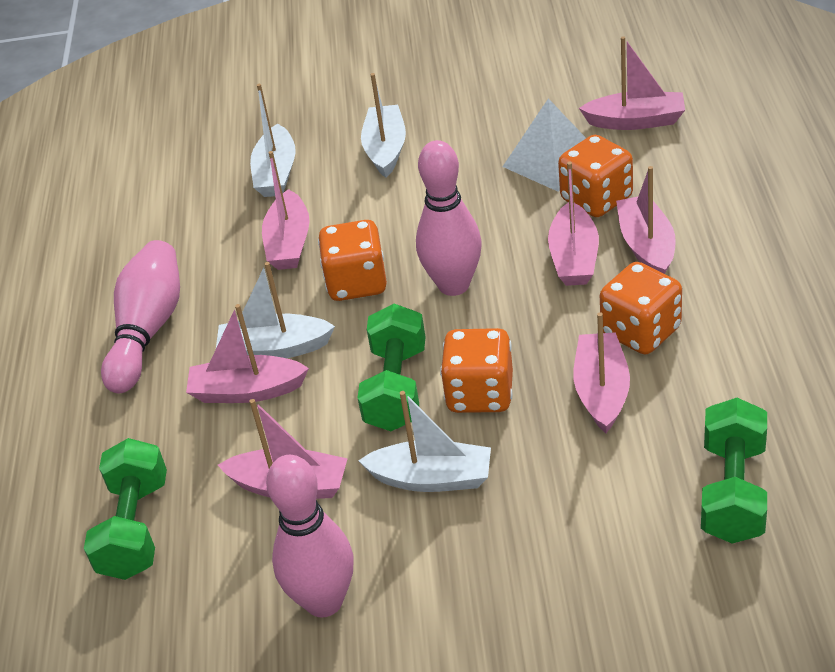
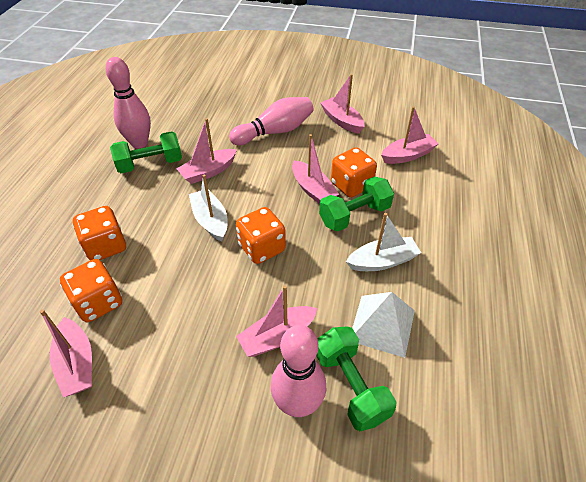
pink boat: [186,304,309,403] [218,399,348,499] [262,151,310,270] [548,162,599,286] [573,312,630,433] [579,36,685,130] [616,166,676,274] = 7 -> [40,310,92,397] [176,118,237,184] [236,285,317,357] [292,134,339,204] [321,74,365,134] [381,106,439,164] = 6
white boat: [216,262,335,358] [250,84,296,197] [358,391,491,492] [361,73,406,178] = 4 -> [189,174,227,242] [346,213,421,271] = 2

